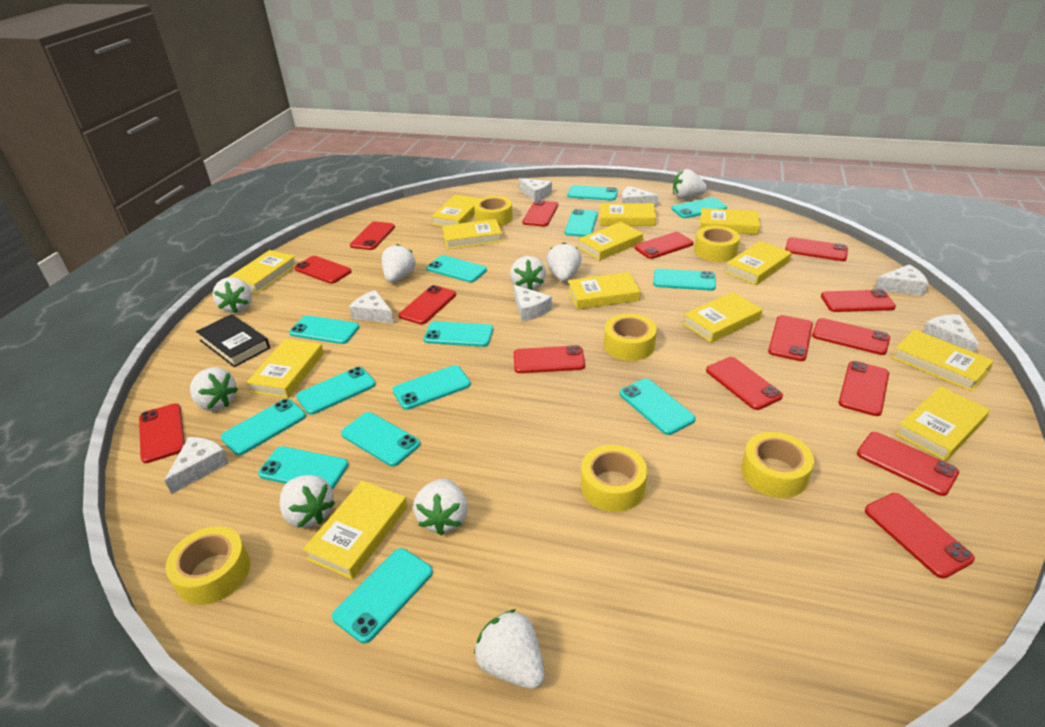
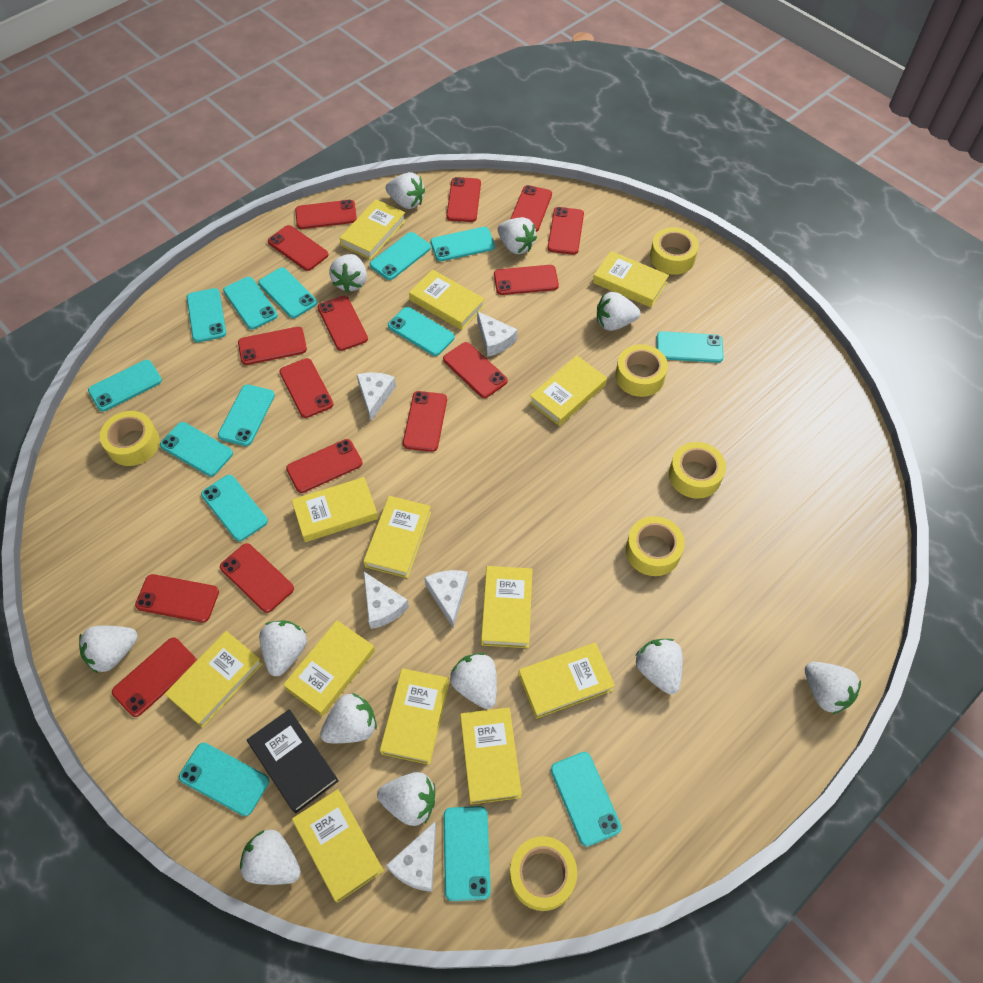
white cheese: [164,437,229,494] [349,290,394,323] [514,285,552,321] [519,178,552,201] [622,186,659,207] [874,264,928,296] [923,314,979,353] = 7 -> [356,372,396,421] [364,572,409,629] [386,822,436,892] [424,570,468,628] [477,311,517,357] = 5
white strawberry: [190,367,238,411] [212,277,252,313] [280,475,335,528] [382,244,416,282] [413,478,468,535] [474,609,544,689] [510,256,546,290] [547,242,582,282] [673,169,707,199] = 9 -> [79,626,138,673] [240,830,301,885] [259,620,307,676] [320,693,377,743] [329,254,367,293] [377,772,435,826] [386,172,425,209] [450,653,497,709] [498,217,537,254] [597,292,641,331] [635,639,683,694] [805,662,861,714] = 12

